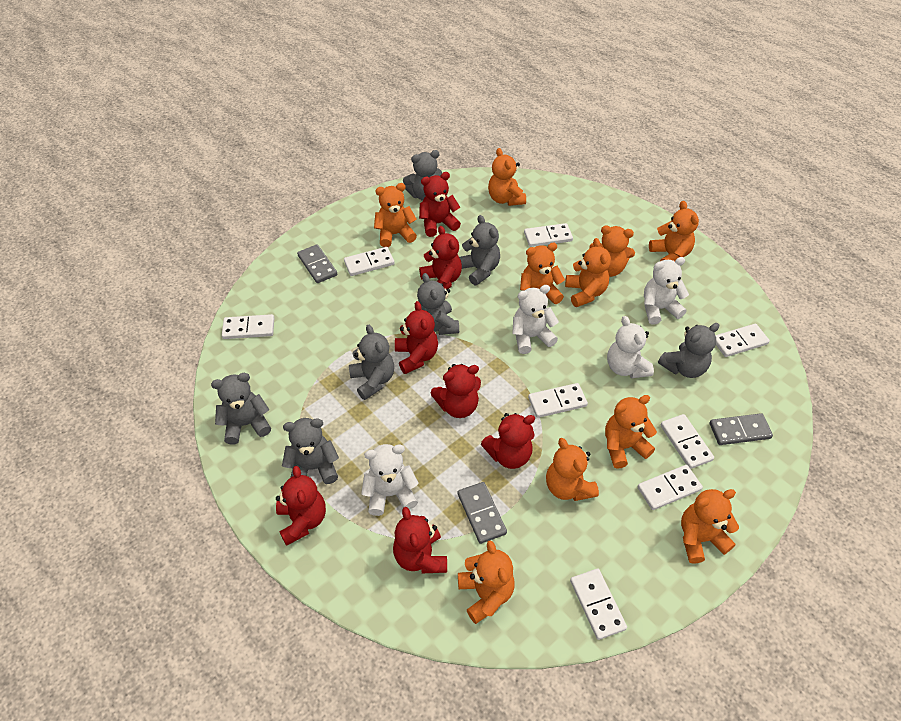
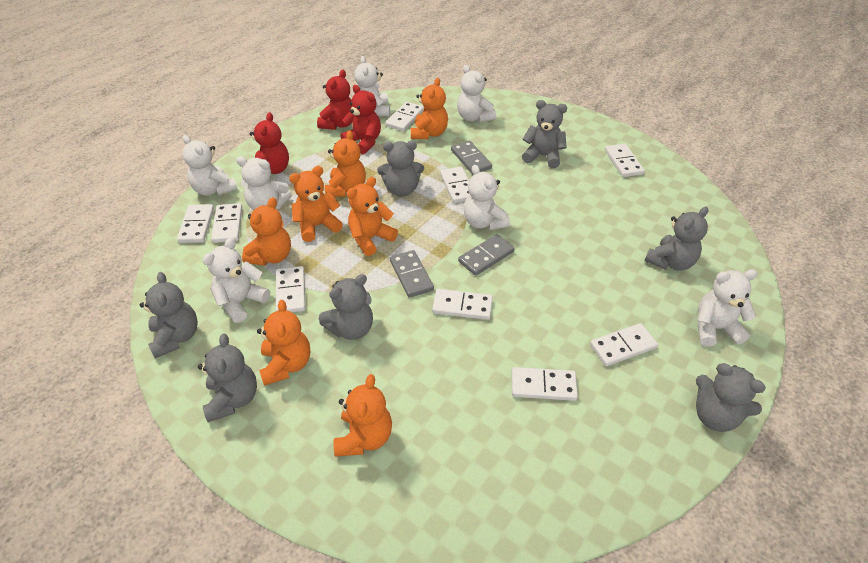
orange teddy bear: [374,183,417,247] [458,540,515,624] [488,148,526,206] [520,243,565,304] [546,438,599,501] [565,238,611,307] [589,226,635,277] [605,395,657,469] [649,201,699,261] [681,489,739,563] = 10 -> [242,197,291,266] [257,300,310,386] [289,166,343,242] [325,130,366,197] [334,374,392,457] [347,177,398,256] [411,78,448,139] = 7
red teddy bear: [276,466,326,546] [393,507,447,573] [395,301,438,374] [419,172,461,237] [419,226,462,290] [431,364,481,418] [481,413,535,469] = 7 -> [249,112,289,174] [317,70,351,130] [340,85,381,154] = 3
white domino: [222,314,274,339] [344,247,395,276] [524,223,573,247] [528,383,588,418] [570,569,627,640] [637,465,703,510] [660,414,714,469] [715,324,770,357] = 8 -> [177,204,214,243] [211,203,242,243] [275,266,305,312] [386,102,424,131] [432,289,493,320] [440,167,470,203] [512,367,578,401] [590,323,658,366] [605,144,645,177] = 9
white teddy bear: [361,444,419,516] [512,285,559,354] [607,316,654,378] [644,257,689,324] = 4 -> [183,135,238,196] [202,238,270,323] [236,157,292,211] [354,56,390,116] [457,65,496,123] [464,165,510,231] [697,269,758,347] = 7

